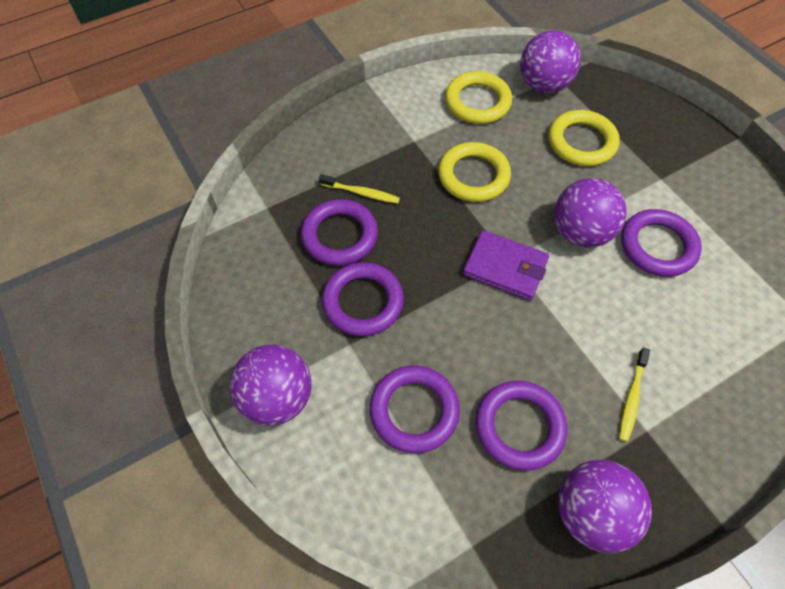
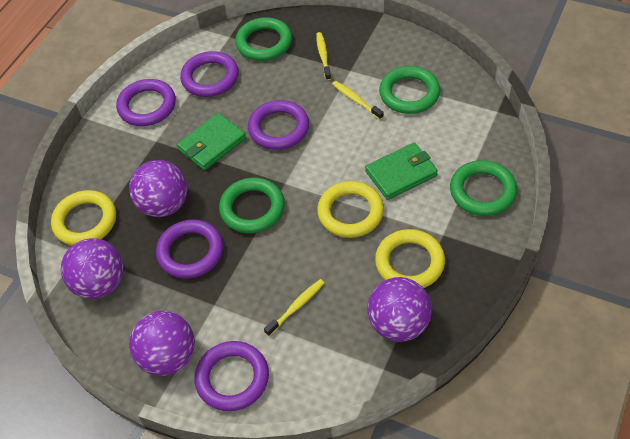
green ring: none = 0 -> [219,178,285,233] [235,17,292,61] [379,66,440,114] [450,160,517,216] = 4
green wallet: none = 0 -> [177,113,246,170] [365,143,438,200] = 2
purple wallet: [463,230,549,301] = 1 -> none = 0
yellow toothbrush: [319,174,400,204] [619,348,650,442] = 2 -> [264,279,324,336] [316,32,331,81] [332,81,384,120] = 3

